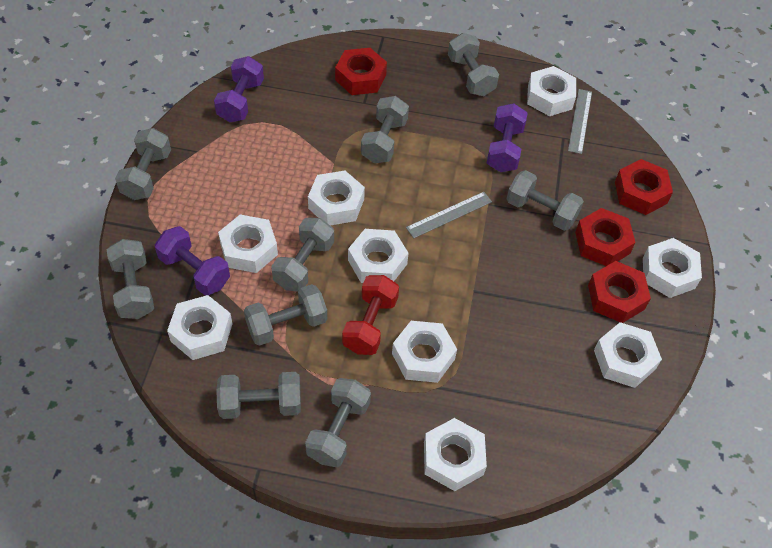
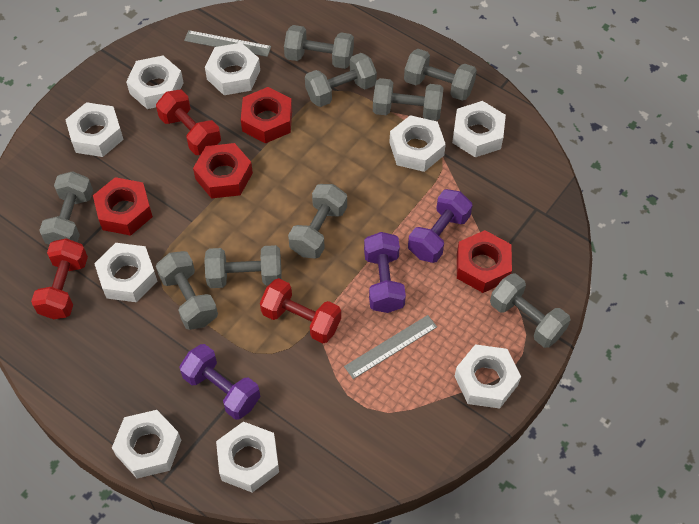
red dumbbell: [342,275,399,355] = 1 -> [31,238,88,319] [156,90,221,155] [260,278,341,343] = 3

